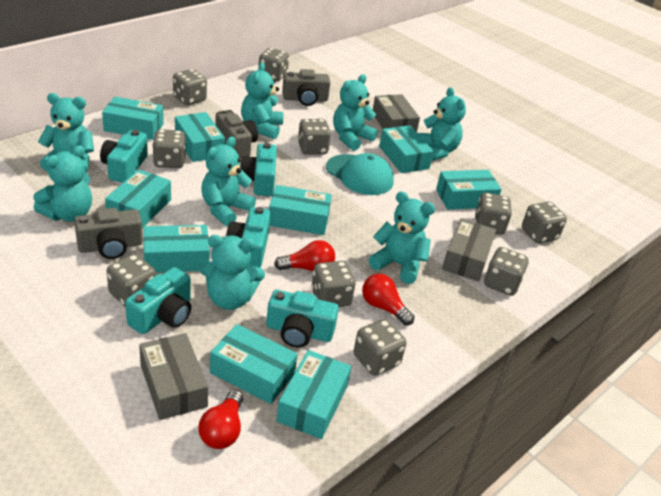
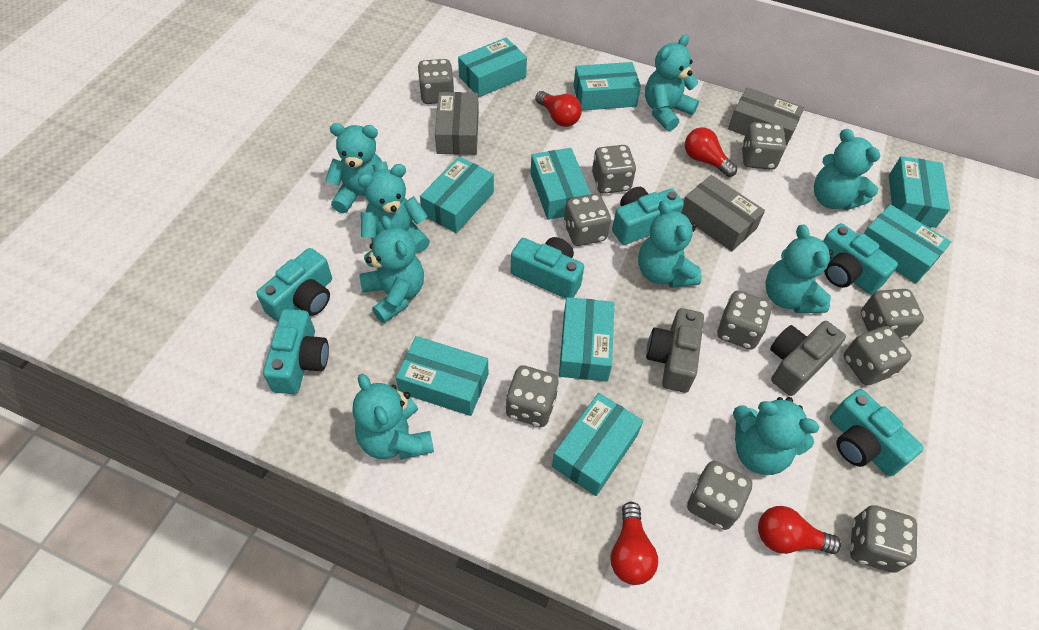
grey camera: [74,208,143,259] [215,110,258,158] [282,69,331,106] = 3 -> [646,308,704,393] [770,321,846,396] = 2
red light bulb: [199,390,243,449] [274,240,335,271] [362,274,414,326] = 3 -> [535,91,582,127] [610,502,658,585] [685,127,737,177] [758,506,841,554] = 4
turquoise camera: [100,130,148,183] [125,267,191,334] [226,207,271,268] [240,143,277,196] [266,290,339,348] = 5 -> [256,248,332,322] [263,309,329,394] [511,237,584,299] [612,187,684,245] [823,223,898,294] [830,389,924,476] = 6
turquoise cap: [326,153,394,195] = 1 -> none = 0
turquoise teddy bear: [33,145,92,222] [38,93,94,173] [199,235,265,310] [201,137,256,226] [241,63,283,139] [333,74,378,151] [369,191,435,284] [418,87,466,161] = 8 -> [325,123,388,213] [353,374,434,460] [358,164,430,253] [359,216,424,323] [638,200,702,288] [645,34,699,131] [733,397,819,475] [766,224,833,313] [814,129,880,210] = 9

